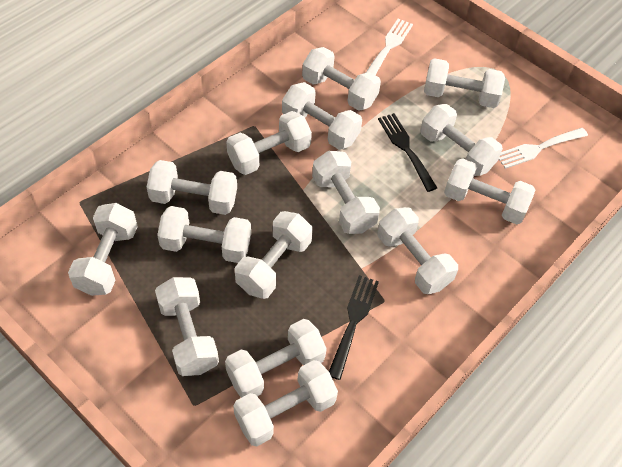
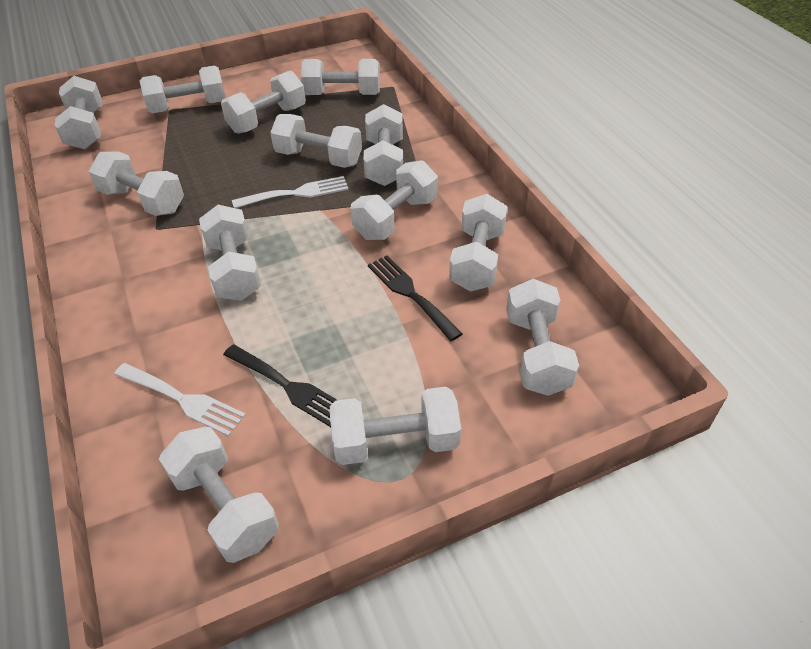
white dumbbell: [68,203,138,296] [147,160,237,215] [155,277,219,376] [157,206,251,263] [225,319,327,398] [226,111,312,175] [233,360,338,446] [235,211,313,299] [282,82,362,150] [302,47,381,111] [312,151,380,234] [377,207,458,294] [420,104,503,176] [424,58,505,108] [444,158,535,224] = 15 -> [55,76,102,150] [89,151,184,216] [140,66,226,113] [159,427,279,563] [199,205,261,301] [221,71,306,134] [270,114,362,168] [301,59,380,95] [330,386,461,465] [350,160,438,240] [363,104,403,186] [449,194,507,292] [506,279,579,396] = 13

